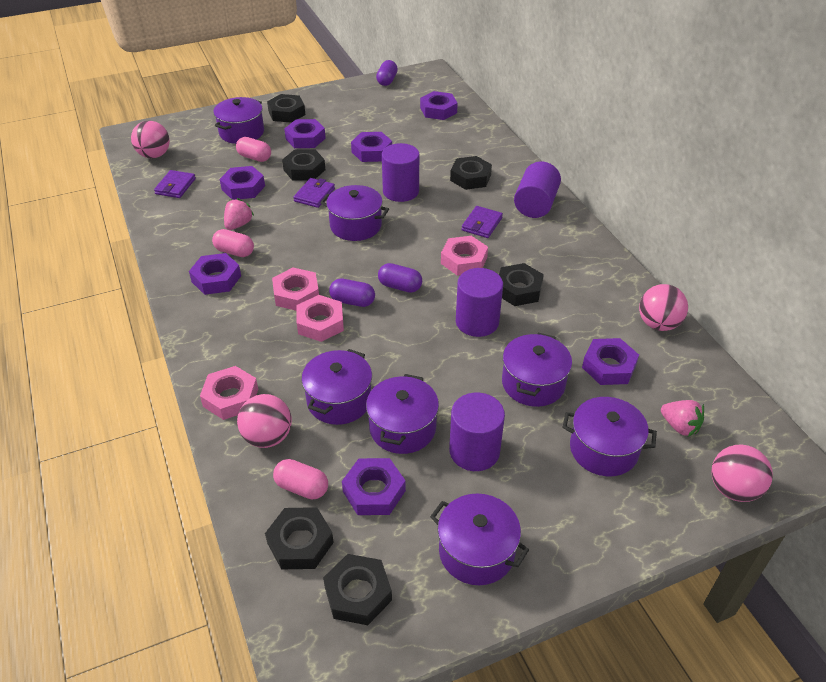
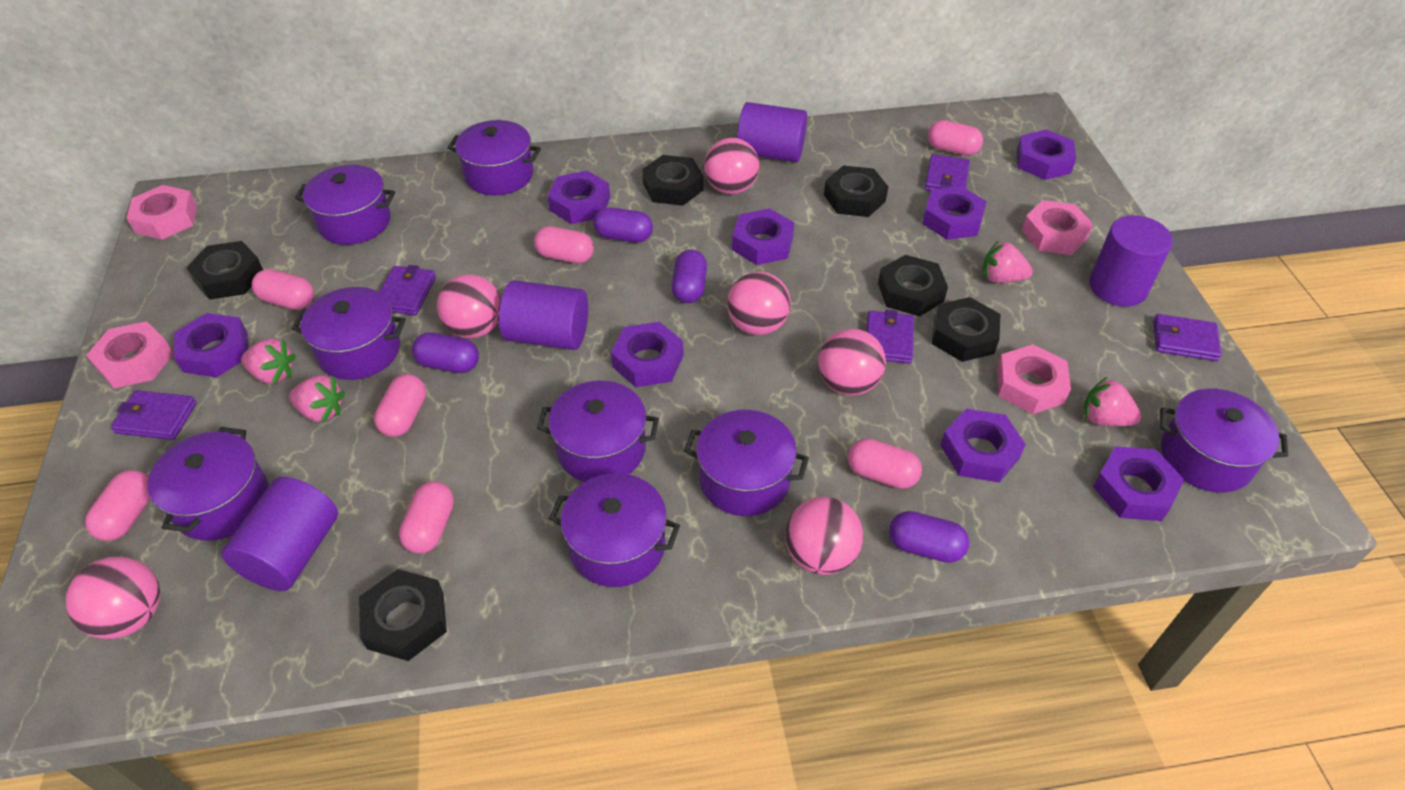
pink ball: [131,121,170,158] [237,394,292,448] [639,284,688,331] [711,444,773,502] = 4 -> [66,556,160,639] [437,274,501,338] [704,138,759,194] [727,272,791,335] [785,497,863,575] [818,329,886,396] = 6
pink capsule: [212,229,254,257] [236,137,271,162] [273,459,328,500] = 3 -> [85,470,150,541] [252,269,314,310] [374,374,426,437] [399,481,454,554] [534,226,594,264] [848,438,922,489] [928,120,983,156] = 7
pink strawberry: [224,198,254,230] [661,400,704,437] = 2 -> [241,339,296,384] [289,375,345,423] [982,241,1033,283] [1083,377,1142,426] = 4
purple capsule: [329,279,375,307] [376,60,398,86] [378,263,422,293] = 3 -> [412,333,479,373] [593,207,653,243] [672,250,707,303] [889,511,969,563] = 4
purple nut: [189,253,241,295] [220,166,265,200] [284,119,326,148] [342,458,406,515] [351,132,392,162] [420,91,458,120] [582,338,639,385] = 7 -> [174,313,249,377] [548,171,610,224] [611,322,684,387] [732,208,795,265] [922,186,987,240] [940,409,1026,482] [1017,129,1076,180] [1093,446,1184,521] = 8
purple pot: [214,97,264,144] [302,349,372,425] [320,185,389,241] [366,374,439,454] [430,494,529,585] [502,333,572,407] [563,397,657,476] = 7 -> [148,427,269,541] [292,287,406,380] [295,165,395,245] [448,120,541,195] [537,381,659,482] [549,473,680,587] [684,410,809,516] [1160,388,1288,493] = 8
purple wallet: [154,170,196,198] [293,178,335,208] [461,206,503,238] = 3 -> [111,390,197,440] [379,265,436,315] [866,309,914,364] [925,154,970,191] [1153,314,1222,361] = 5

